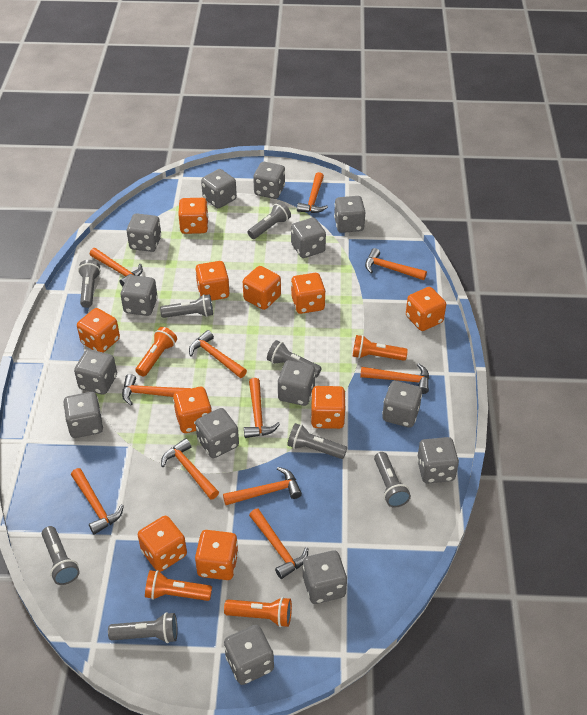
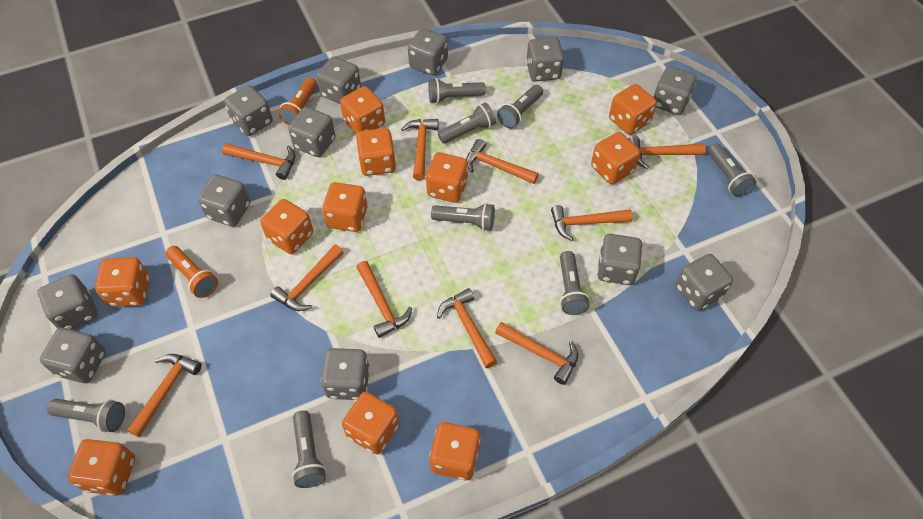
grey dice: [63,392,103,438] [74,349,117,395] [121,275,158,316] [127,213,161,252] [195,408,239,458] [201,169,237,208] [224,625,274,685] [253,162,285,199] [277,360,315,406] [291,218,326,258] [303,551,347,604] [334,196,365,233] [382,381,422,428] [417,437,459,483] = 14 -> [37,274,97,330] [40,328,106,383] [198,175,250,227] [224,85,273,136] [288,107,335,157] [317,56,361,104] [321,348,370,400] [408,28,448,76] [526,37,564,82] [597,234,642,285] [654,66,697,115] [675,254,733,311] = 12
orange dice: [77,308,120,353] [138,516,187,572] [173,387,212,433] [178,198,208,234] [195,261,230,301] [195,530,238,580] [243,266,281,310] [291,273,326,314] [311,386,346,429] [406,287,446,331] = 10 -> [68,439,135,496] [95,257,149,307] [260,199,313,254] [322,182,367,232] [340,86,385,134] [342,392,399,454] [356,128,396,176] [426,152,468,203] [429,422,480,480] [591,132,640,184] [609,84,657,135] = 11
orange flashlight: [135,327,177,377] [145,570,212,601] [224,597,292,627] [353,335,408,361] = 4 -> [166,246,218,298] [278,77,317,125] = 2
orange hammer: [71,468,124,535] [90,248,143,287] [122,374,191,405] [161,438,219,500] [189,330,247,378] [223,467,302,505] [244,378,280,438] [249,509,308,579] [297,172,328,213] [360,363,429,394] [365,248,427,280] = 11 -> [127,354,202,438] [222,143,295,180] [270,245,344,311] [356,261,412,338] [401,119,438,180] [437,288,497,368] [466,139,539,184] [495,322,578,385] [551,205,632,241] [629,136,706,169] = 10

